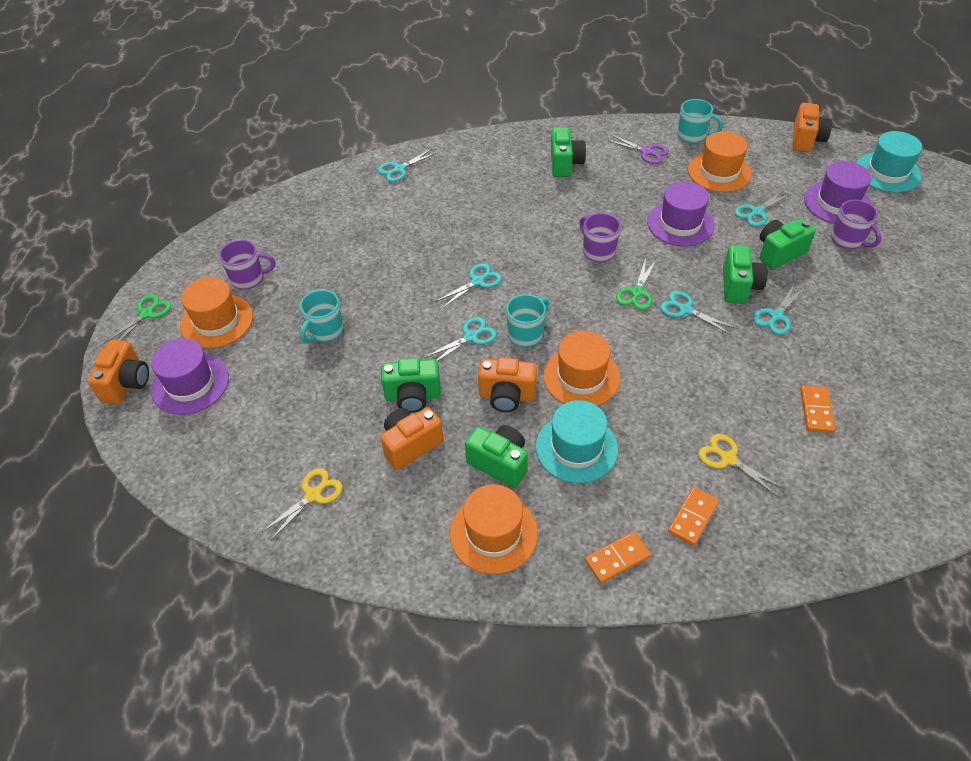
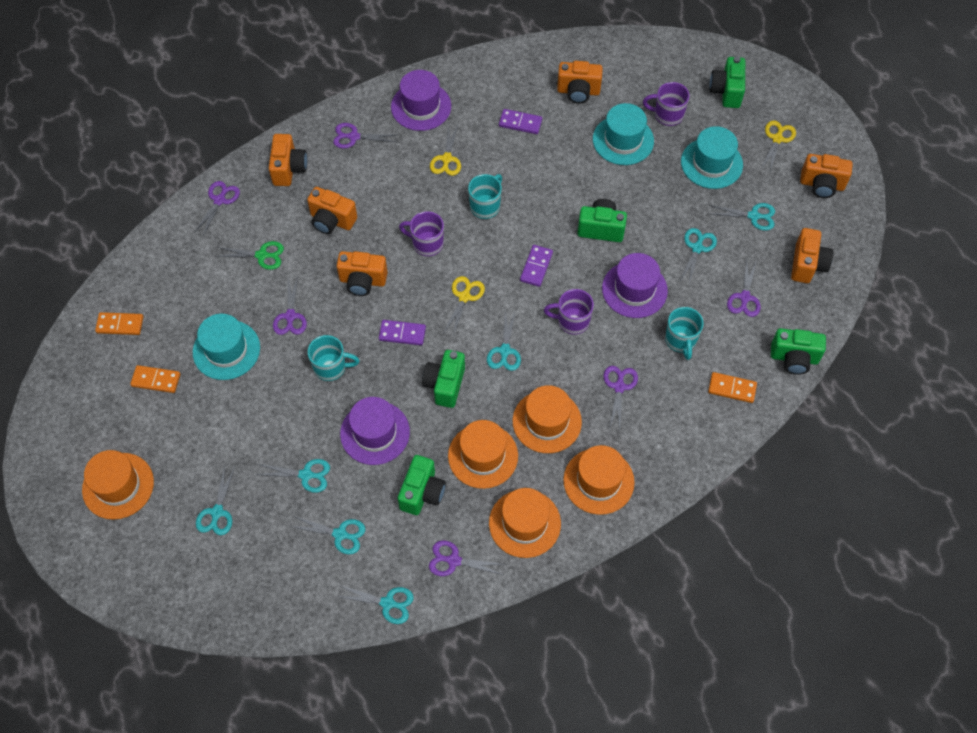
green scissors: [103,294,171,344] [616,258,656,310] = 2 -> [217,241,284,270] = 1
orange camera: [87,340,149,404] [380,407,444,470] [478,357,537,412] [792,103,832,152] = 4 -> [269,134,307,186] [307,187,357,234] [337,251,388,296] [557,61,603,104] [791,228,833,283] [800,154,853,198] = 6
orange hat: [180,277,253,348] [450,484,538,574] [543,331,620,406] [688,131,752,192] = 4 -> [82,450,154,520] [448,420,518,489] [489,488,561,558] [513,385,582,453] [563,445,635,515] = 5
purple domino: none = 0 -> [379,320,426,345] [499,109,542,134] [520,245,553,287] = 3
purple scissors: [606,135,669,164] = 1 -> [194,181,240,236] [273,276,307,335] [333,123,396,149] [429,540,506,576] [603,366,638,429] [727,260,761,317] = 6
turquoise hat: [536,400,618,483] [856,131,922,193] = 2 -> [193,314,260,380] [593,103,654,165] [681,126,743,189] = 3
turquoise scissors: [377,149,437,182] [424,317,497,361] [435,263,502,309] [660,291,736,335] [734,190,792,227] [753,283,804,335] = 6 -> [196,465,235,535] [255,459,330,493] [289,516,365,554] [335,585,414,624] [487,309,521,371] [680,228,717,284] [709,203,775,231] = 7
yellow scissors: [262,468,343,540] [698,434,785,497] = 2 -> [430,125,461,176] [444,276,485,336] [761,121,796,172] = 3

